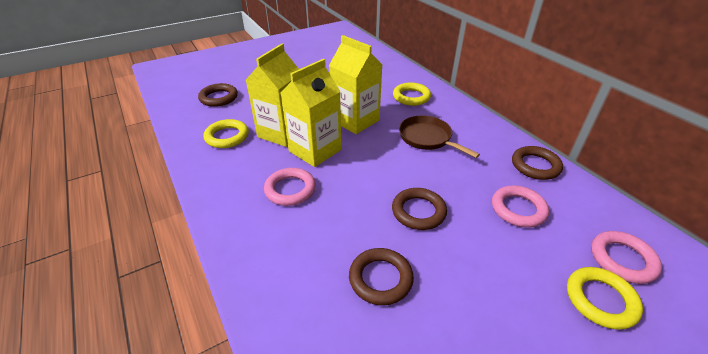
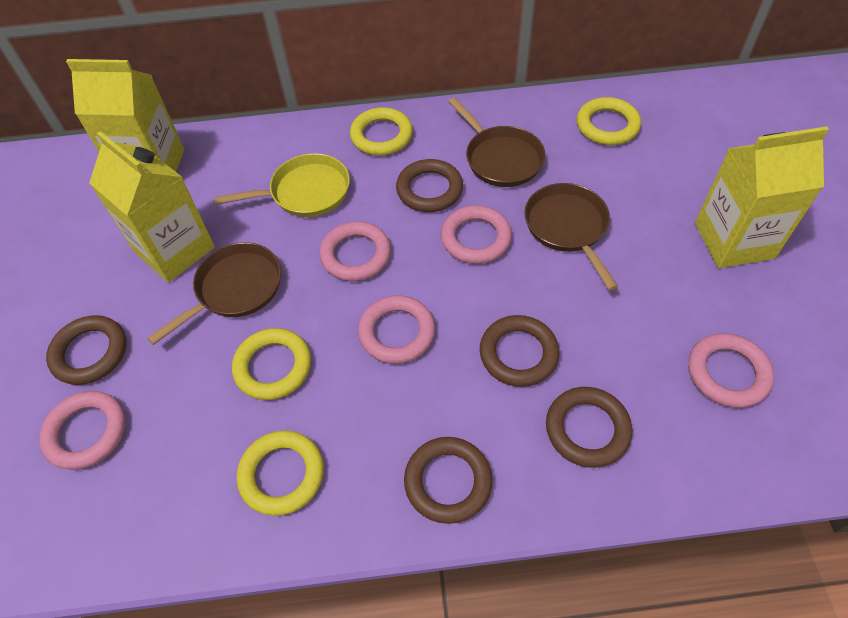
brown pan: [399,115,480,158] = 1 -> [147,242,281,345] [449,97,545,187] [524,183,618,290] = 3
brown ring: [198,83,238,107] [349,248,414,305] [392,188,447,230] [512,146,563,180] = 4 -> [46,315,126,385] [396,159,463,212] [404,437,493,524] [480,315,560,387] [546,387,632,468] = 5
pink ring: [264,168,316,206] [492,186,549,228] [591,231,662,284] = 3 -> [39,391,126,470] [319,221,391,281] [358,295,435,364] [441,206,512,264] [688,333,774,408] = 5
yellow pan: none = 0 -> [214,153,350,217] = 1
yellow ring: [203,119,249,148] [393,83,431,106] [567,267,643,330] = 3 -> [232,328,311,400] [237,430,324,516] [350,107,413,156] [577,97,641,145] = 4

